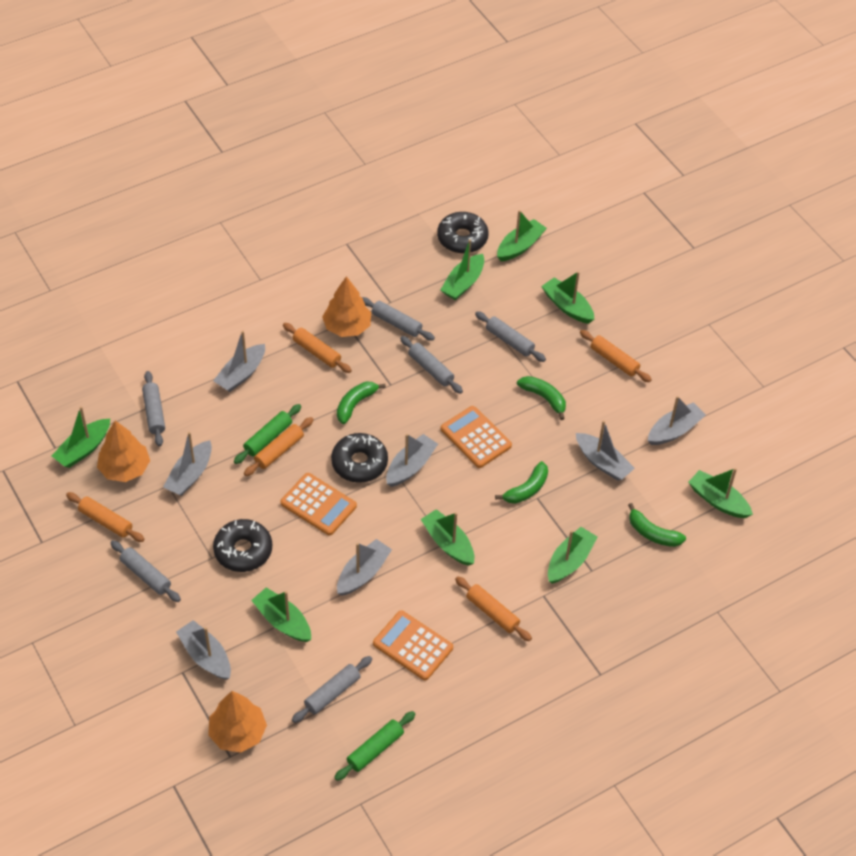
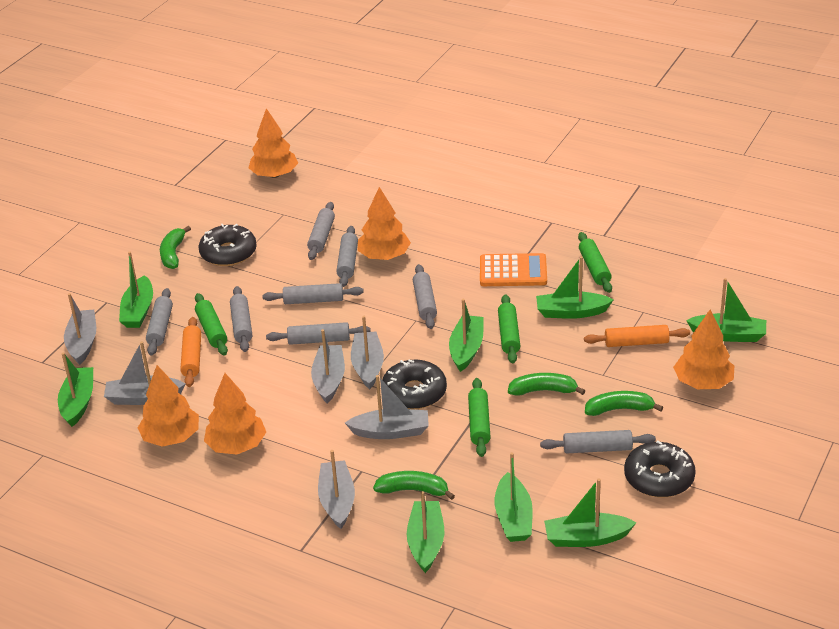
green rolling pin: [234,404,301,464] [334,711,416,781] = 2 -> [195,293,228,355] [468,378,491,457] [498,294,520,363] [578,232,612,293] = 4
grey boat: [163,432,212,496] [176,620,231,680] [213,330,265,392] [337,539,392,596] [386,434,438,487] [576,420,635,481] [648,396,706,445] = 7 -> [64,293,96,365] [104,341,185,405] [311,329,345,403] [318,450,355,529] [345,375,429,439] [351,316,384,389] = 6
grey rolling pin: [110,540,181,602] [142,371,165,447] [292,656,372,723] [361,297,435,341] [400,336,463,394] [475,311,546,362] = 6 -> [146,288,173,356] [230,286,252,352] [262,283,364,304] [266,322,371,345] [307,202,335,260] [336,226,358,287] [413,264,437,329] [540,430,656,453] = 8
orange calculator: [280,473,357,535] [373,610,453,680] [441,406,512,468] = 3 -> [480,253,547,286] = 1
orange rolling pin: [66,492,145,542] [244,417,314,476] [283,323,352,373] [455,576,532,641] [580,330,652,382] = 5 -> [180,317,201,387] [584,325,690,347] = 2
orange tree: [97,420,150,482] [208,691,267,753] [322,276,371,337] = 3 -> [138,365,199,447] [204,373,266,454] [249,108,298,178] [358,187,411,260] [673,309,734,389] = 5

